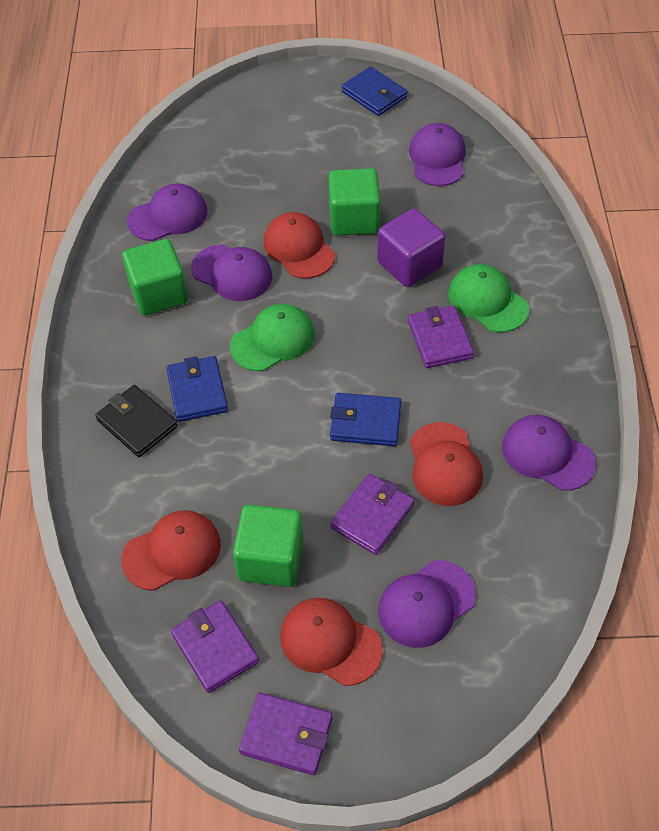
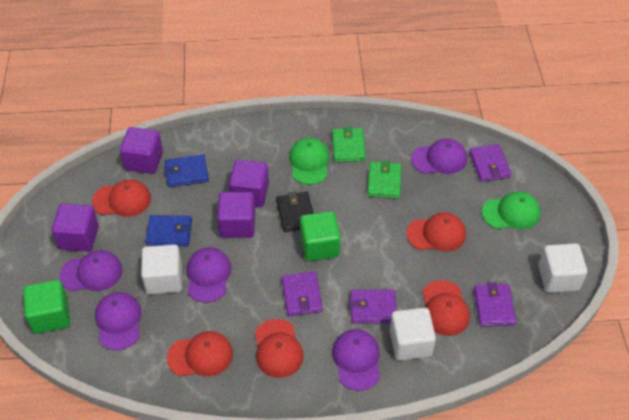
blue wallet: [166,356,228,422] [330,393,401,446] [342,67,408,116] = 3 -> [146,215,192,246] [164,154,209,187] = 2
green cube: [122,239,188,316] [233,504,303,587] [329,168,380,236] = 3 -> [23,280,70,334] [300,211,341,261] = 2
green wallet: none = 0 -> [332,127,366,162] [367,161,401,199] = 2
purple cube: [377,208,445,287] = 1 -> [51,204,99,252] [120,127,163,174] [217,192,255,238] [229,159,269,207] = 4
red cap: [121,510,221,591] [263,212,335,279] [280,598,383,686] [410,422,483,506] = 4 -> [92,179,151,217] [167,331,233,377] [255,319,304,378] [406,213,466,252] [422,280,470,336] = 5
white cube: none = 0 -> [141,245,182,294] [390,308,436,361] [538,243,587,293] = 3

